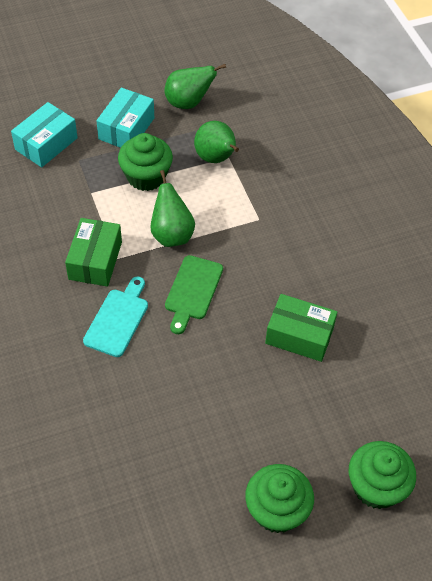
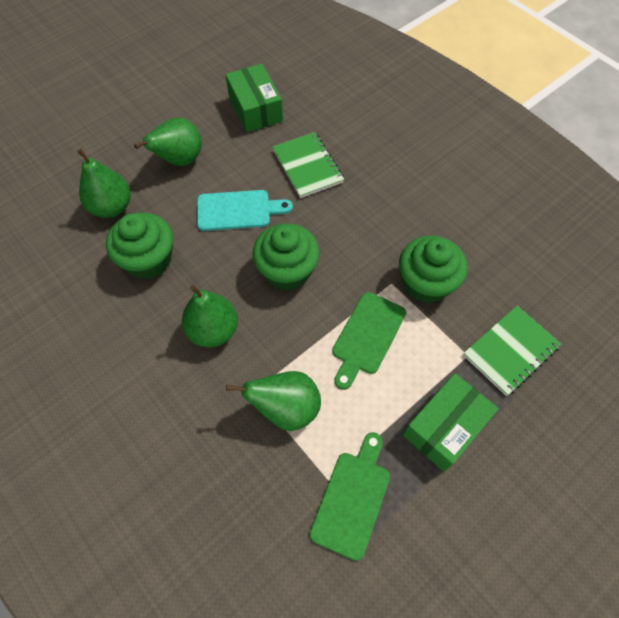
green cutting board: [165,255,223,334] = 1 -> [310,432,390,561] [332,292,406,390] = 2
green notebook: none = 0 -> [272,132,344,198] [463,306,561,396] = 2
green pear: [150,170,195,247] [165,64,226,109] [194,121,239,163] = 3 -> [77,149,131,218] [134,118,202,166] [182,285,238,348] [226,371,321,431] = 4
turquoise box: [11,102,78,167] [96,88,154,148] = 2 -> none = 0

